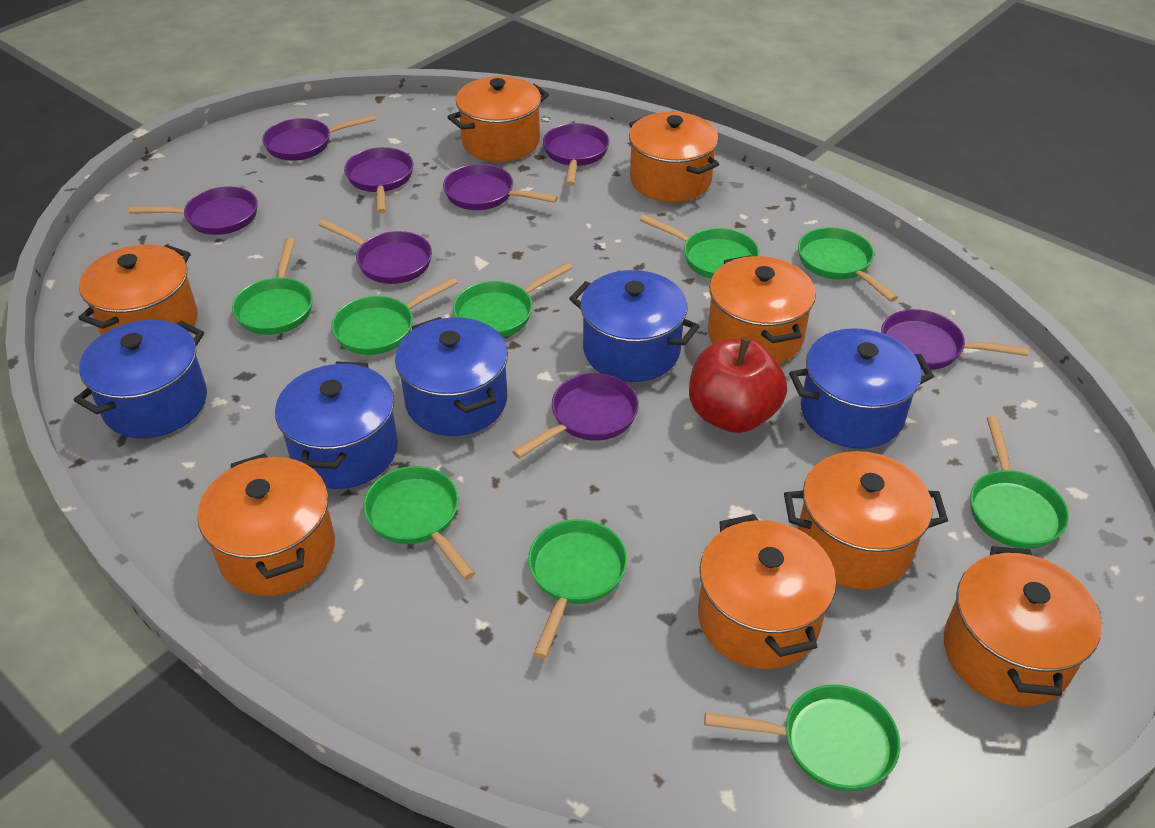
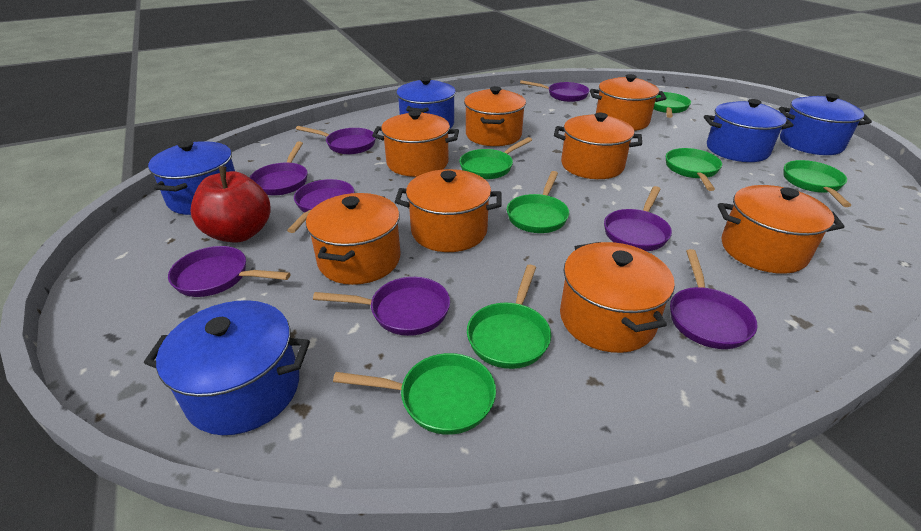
green pan: [232,238,313,335] [331,277,458,355] [363,466,475,580] [453,262,573,338] [528,519,627,658] [640,215,759,279] [704,685,900,791] [798,227,898,302] [970,417,1069,549] = 9 -> [333,353,496,435] [459,137,532,179] [467,265,551,369] [507,171,569,233] [653,92,691,118] [666,148,722,191] [783,160,851,207] = 7

